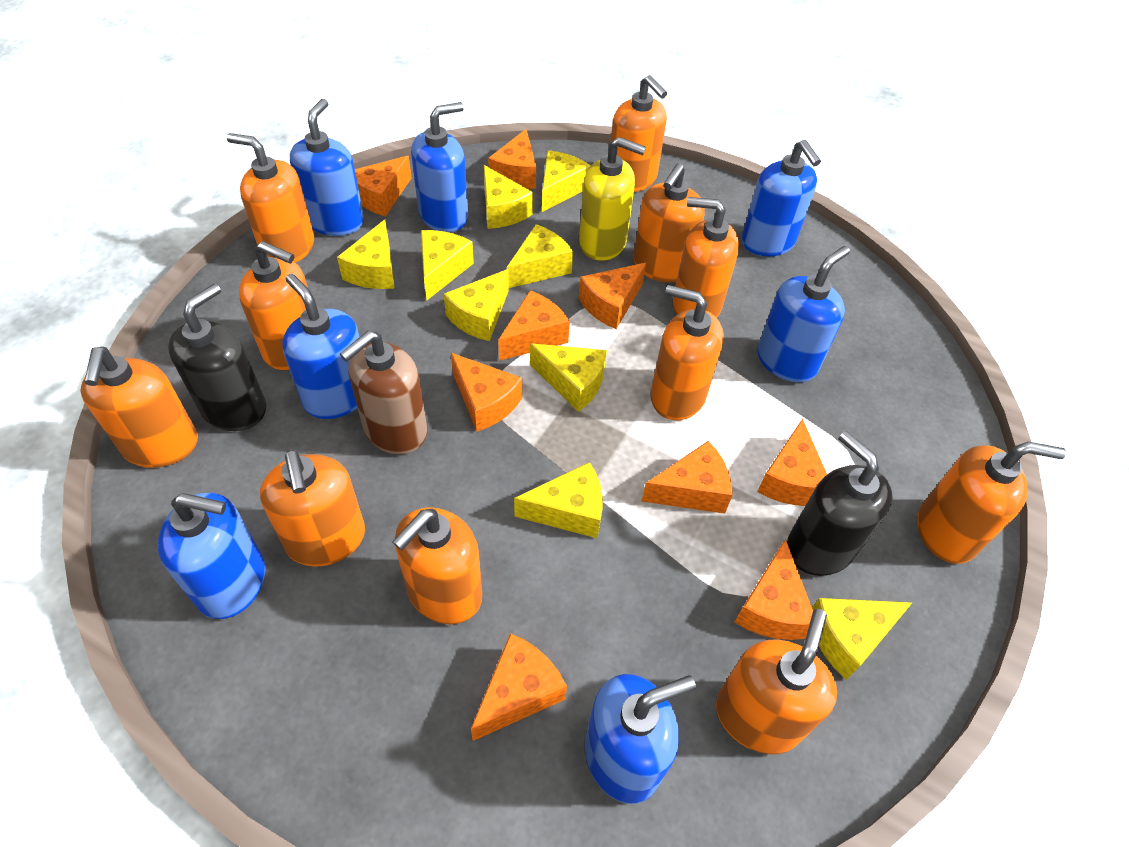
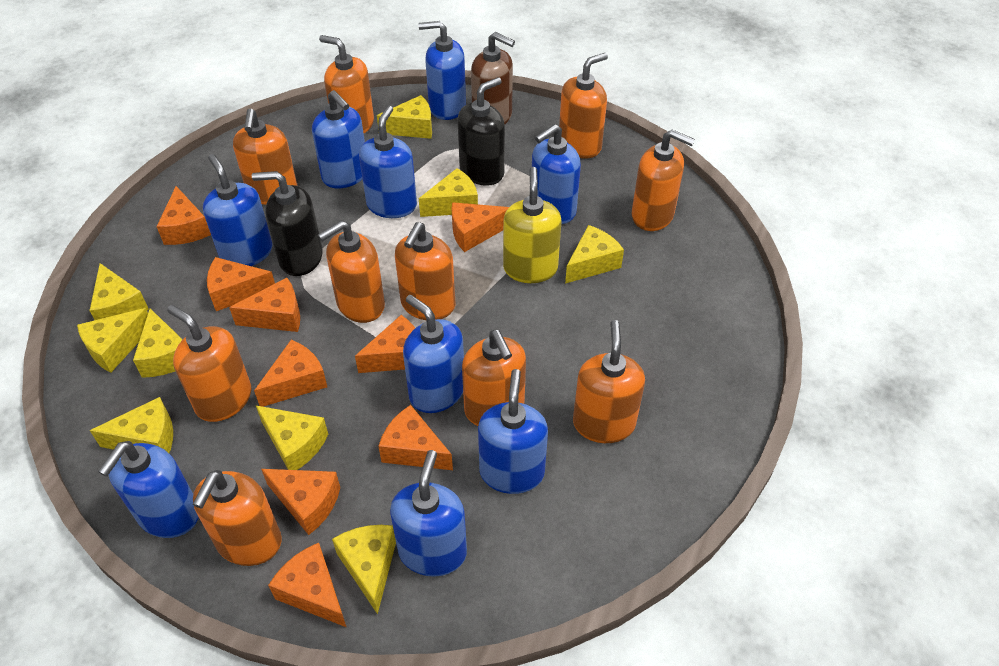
blue soap dispenser: [158,493,265,619] [282,274,359,419] [290,99,364,236] [411,102,468,232] [585,674,696,804] [741,140,821,256] [757,246,850,382] = 7 -> [98,441,199,538] [203,154,272,266] [312,90,365,188] [359,106,417,218] [390,450,467,577] [403,295,464,413] [418,21,466,120] [478,369,548,494] [532,124,581,224] = 9
orange soap dispenser: [80,347,198,468] [227,133,315,263] [239,241,308,370] [260,449,365,567] [393,508,482,624] [610,75,667,192] [633,163,705,283] [651,285,724,420] [673,197,739,318] [716,609,837,754] [917,442,1066,564] = 11 -> [167,305,251,422] [193,470,282,566] [233,109,298,205] [318,221,385,323] [319,35,374,133] [395,222,455,320] [462,330,526,426] [559,53,608,159] [573,320,645,443] [631,129,695,231] = 10

